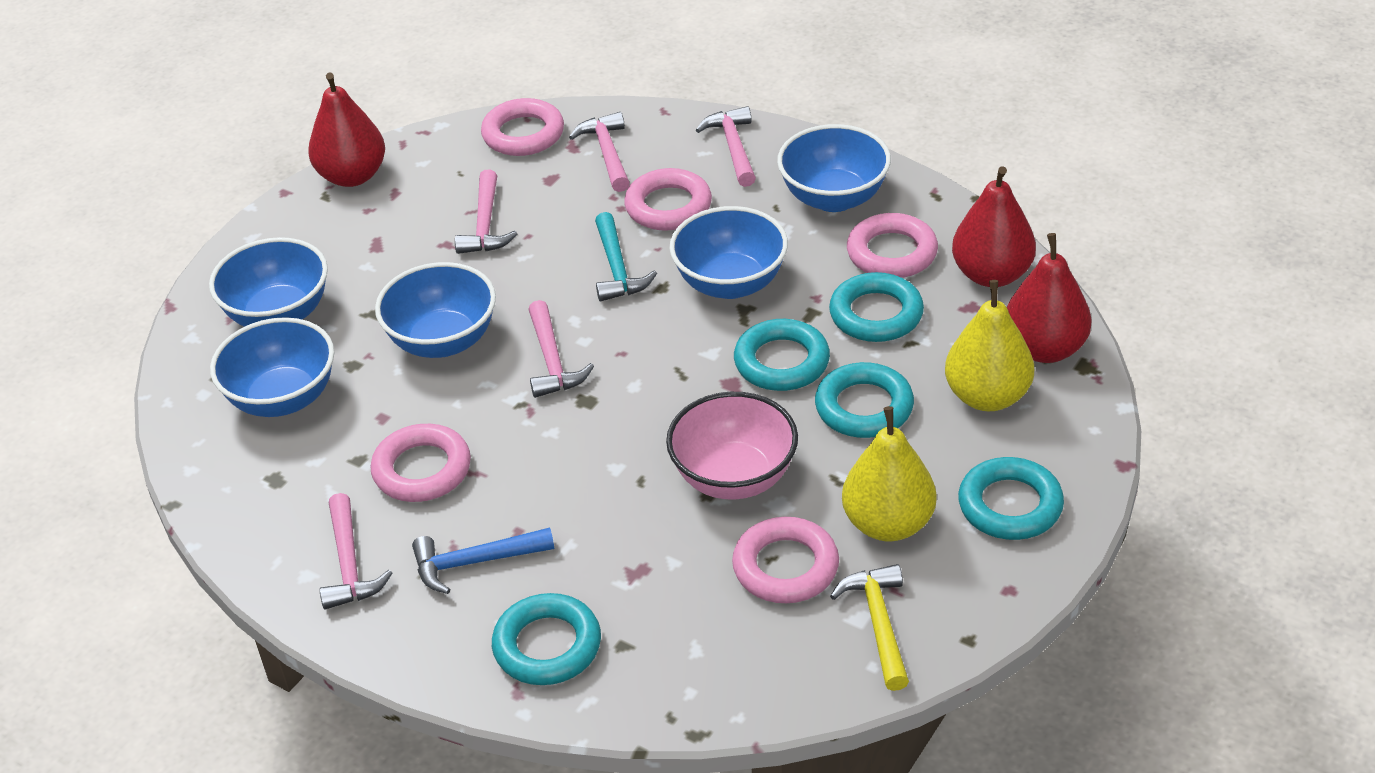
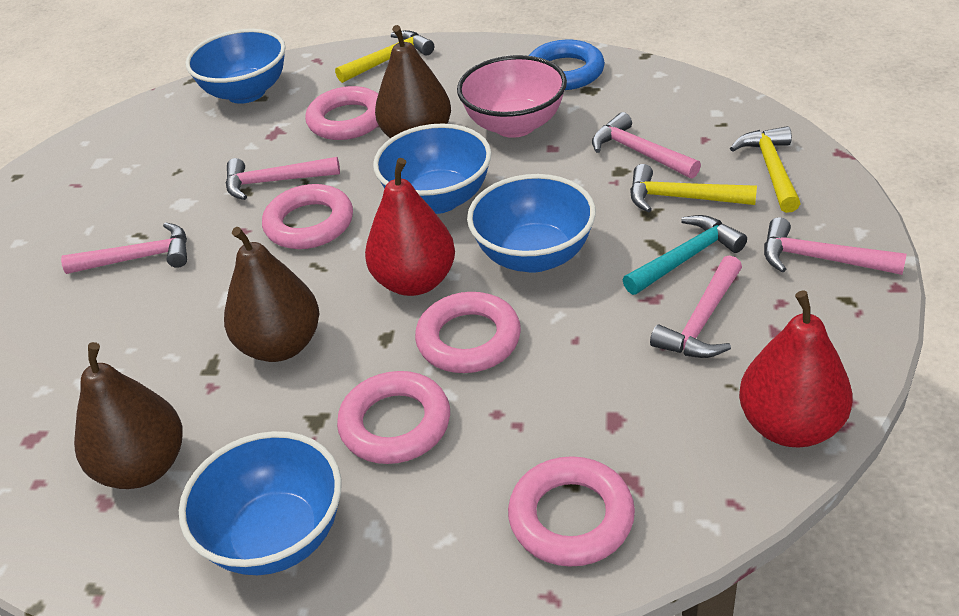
blue bowl: [209,237,328,327] [210,317,334,417] [375,262,496,358] [669,206,788,299] [777,124,891,212] = 5 -> [179,431,342,575] [185,29,286,104] [373,123,491,214] [467,174,596,273] = 4
blue hammer: [412,528,554,594] = 1 -> none = 0
blue ring: none = 0 -> [529,40,605,90] = 1
brown pear: none = 0 -> [74,342,183,489] [224,227,319,362] [375,25,451,138] = 3
red pear: [308,72,385,187] [952,166,1036,287] [1007,233,1092,363] = 3 -> [365,158,455,296] [739,291,853,447] = 2
turquoise ring: [492,593,601,685] [734,319,830,391] [815,362,914,438] [829,272,924,342] [958,457,1064,540] = 5 -> none = 0
yellow hammer: [830,564,909,691] = 1 -> [335,30,434,83] [630,164,757,213] [730,126,801,213] = 3
yellow pear: [842,406,936,541] [945,280,1034,411] = 2 -> none = 0

